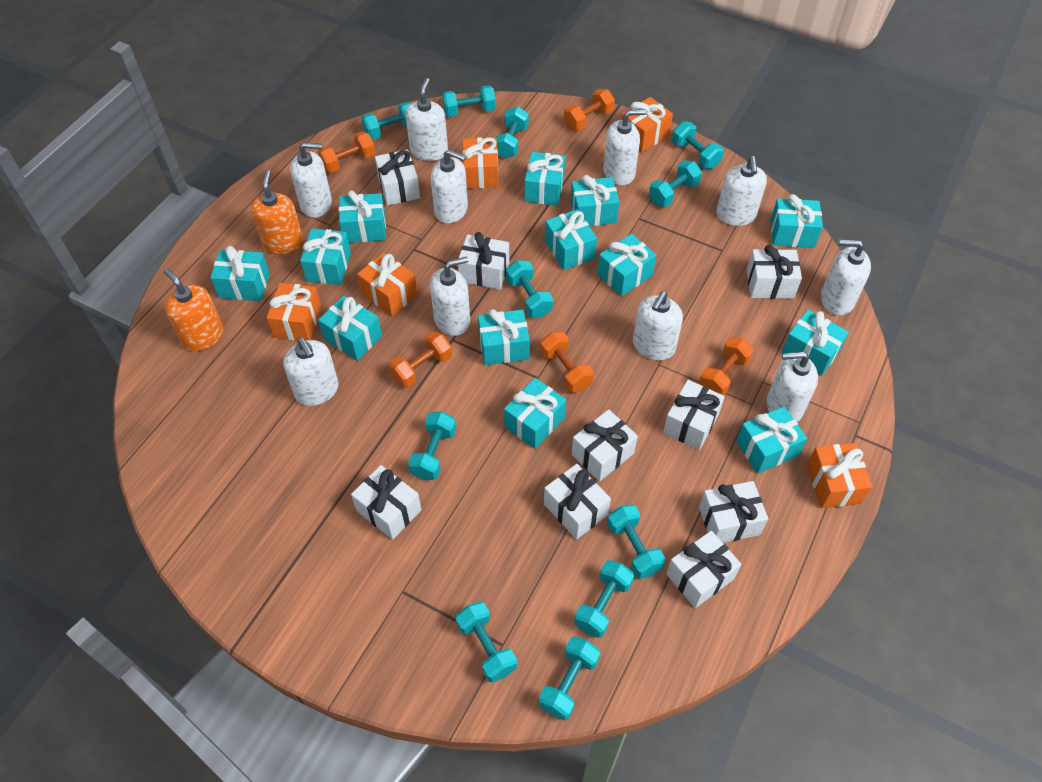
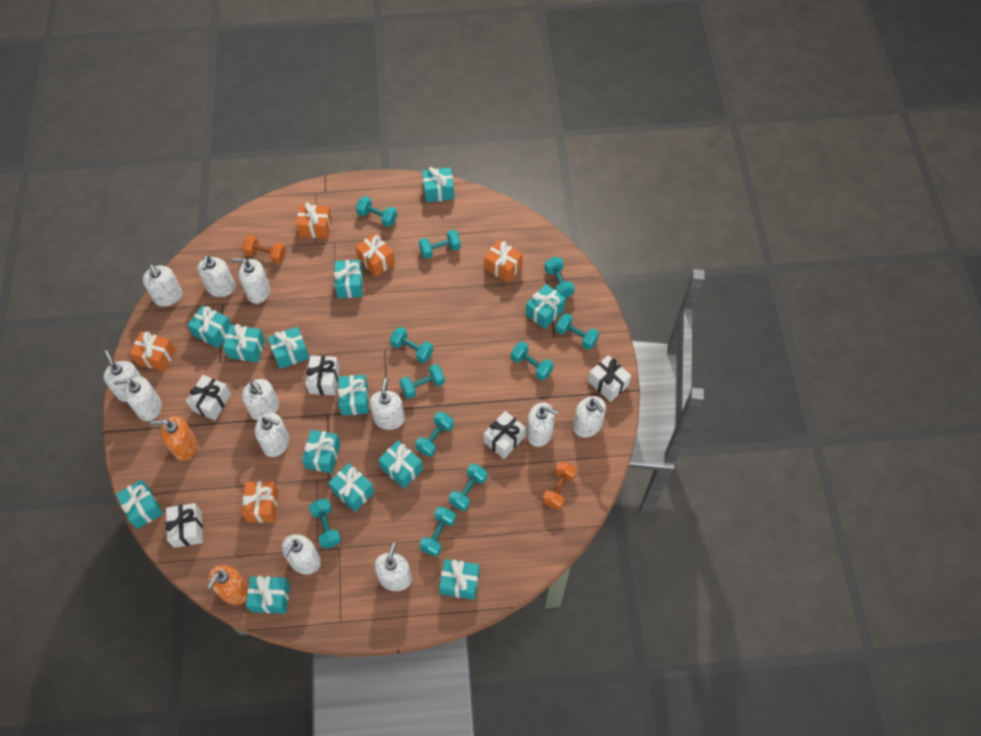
orange dumbbell: [318,132,376,173] [388,331,452,388] [540,332,594,393] [564,89,615,131] [699,337,754,395] = 5 -> [242,235,286,264] [543,462,577,510] = 2
white gift: [351,465,421,540] [375,149,420,206] [458,232,509,290] [544,464,611,539] [572,409,638,482] [663,380,725,450] [666,531,742,608] [699,481,768,543] [747,245,802,299] = 9 -> [165,503,203,548] [186,375,231,420] [305,355,340,396] [484,411,526,459] [588,355,631,402] = 5
white soap dispenser: [283,337,339,406] [290,142,332,218] [406,78,448,161] [430,256,470,336] [431,149,468,223] [604,109,646,186] [633,291,683,360] [717,156,767,226] [767,352,818,422] [821,240,871,315] = 10 -> [103,351,142,402] [114,376,162,421] [143,264,182,307] [197,255,236,297] [231,258,270,304] [242,379,279,420] [255,413,289,457] [282,534,321,574] [370,378,405,430] [374,543,412,591] [527,402,558,447] [573,396,606,438] = 12

